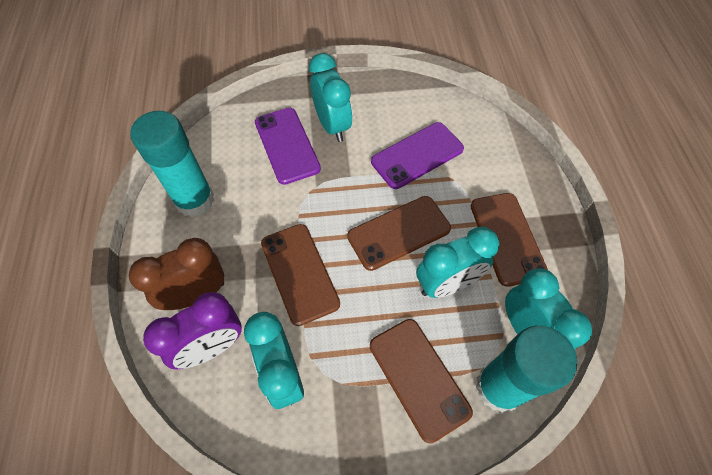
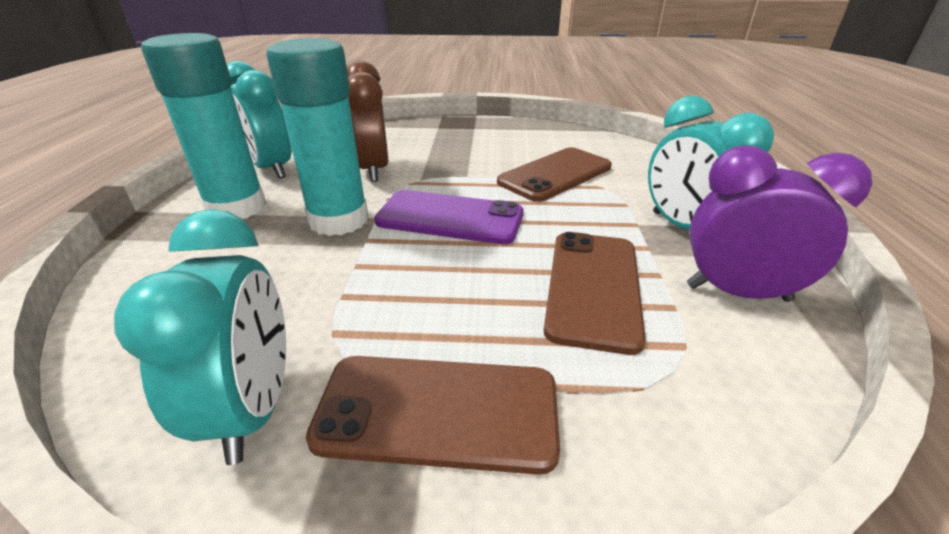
brown phone: [261,224,340,326] [347,196,451,271] [370,319,473,443] [471,193,548,287] = 4 -> [306,356,560,475] [497,147,612,202] [544,232,646,355] = 3
purple phone: [255,108,321,185] [371,122,464,189] = 2 -> [374,190,524,244] = 1
turquoise clock: [244,312,304,409] [309,53,353,142] [416,227,499,298] [505,268,592,350] = 4 -> [114,209,286,465] [227,61,291,179] [648,95,774,230] = 3

